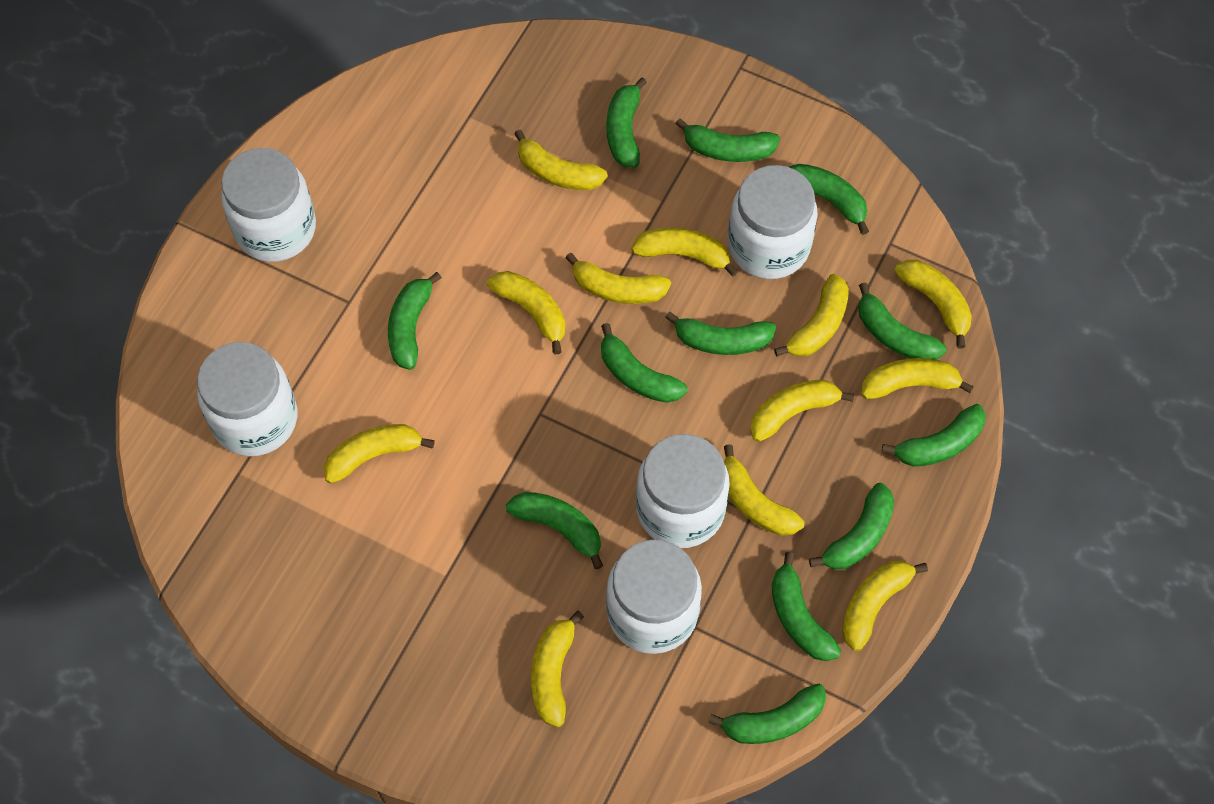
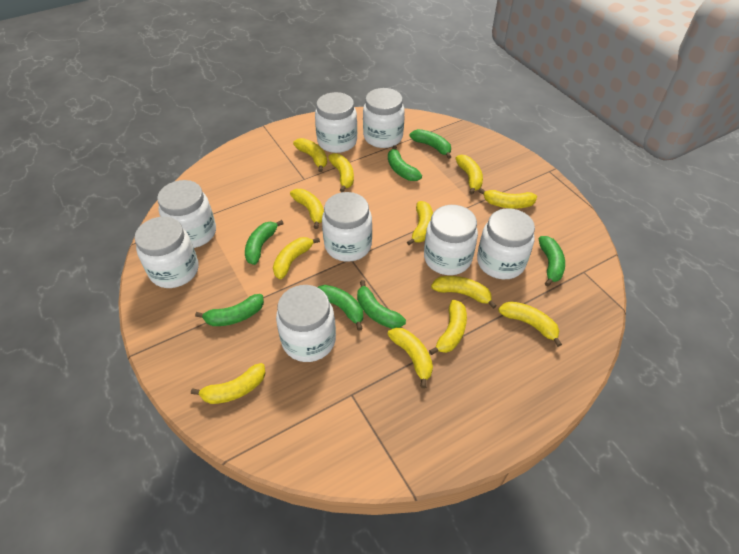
green banana: [388,272,442,370] [506,492,603,569] [601,323,687,403] [607,77,647,168] [665,312,776,355] [676,118,780,162] [708,684,826,744] [772,552,841,661] [789,164,869,235] [809,483,894,569] [858,282,946,360] [882,404,986,467] = 12 -> [195,294,264,326] [245,220,284,265] [317,285,363,331] [357,280,406,329] [388,145,422,181] [410,129,451,159] [539,236,565,286] = 7
white jar: [197,342,297,456] [221,148,316,262] [606,540,702,654] [636,434,730,548] [728,165,818,279] = 5 -> [135,217,199,288] [157,180,216,248] [276,285,336,362] [315,92,357,153] [322,192,372,262] [363,88,405,148] [424,205,478,275] [477,208,535,279] = 8

